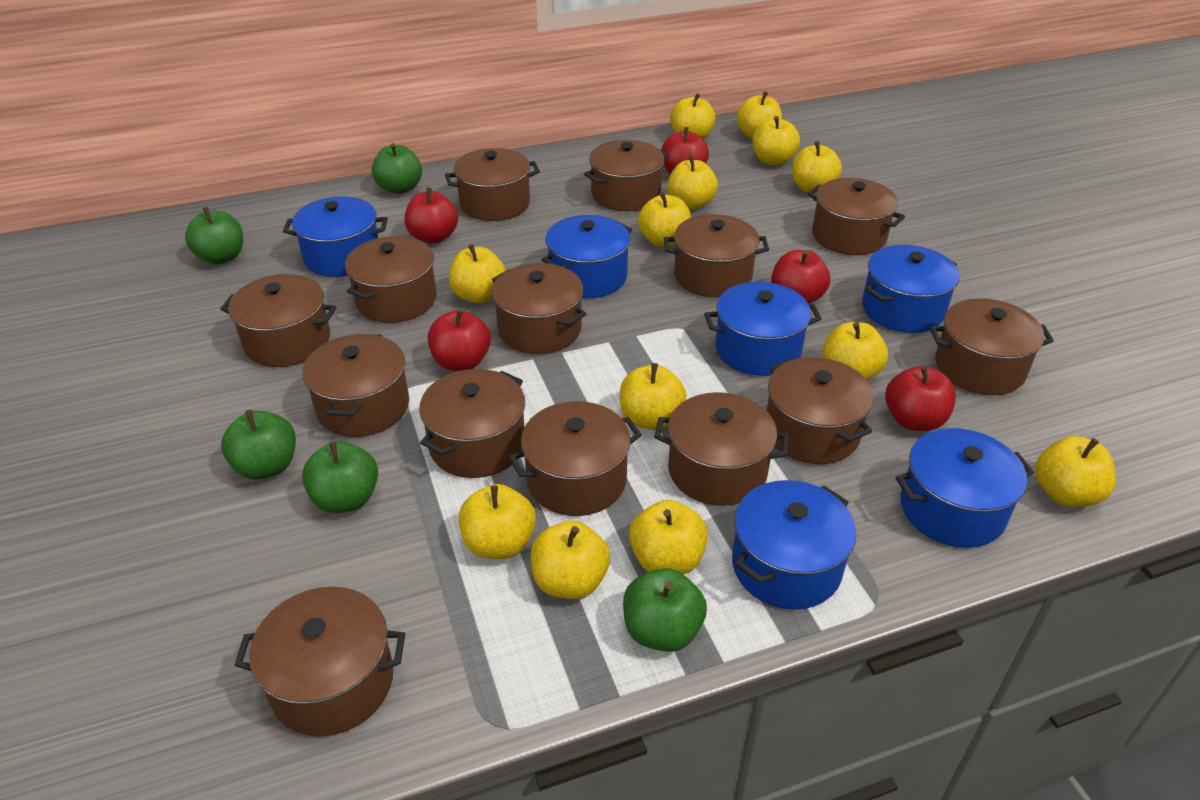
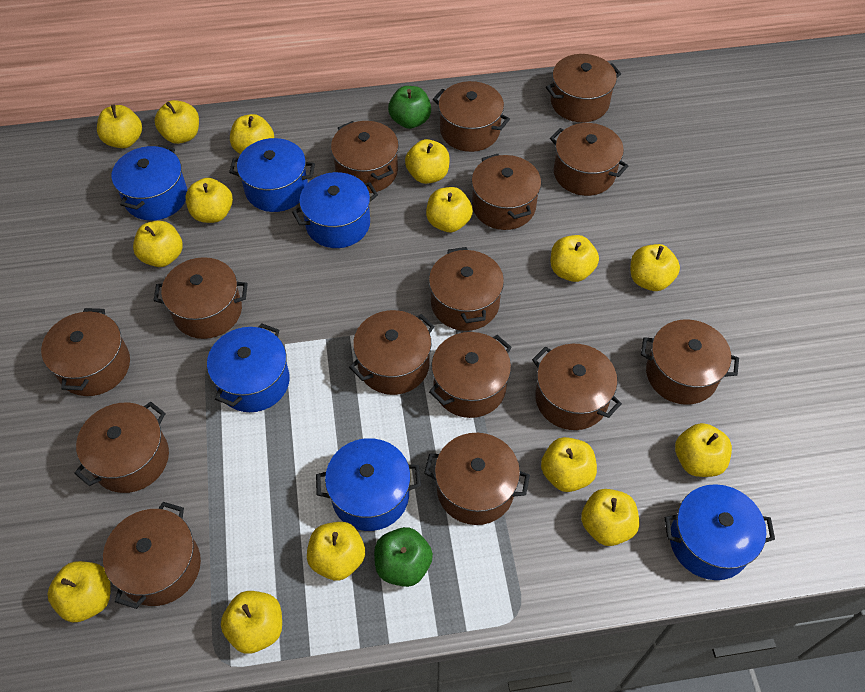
brown pot: [220,274,336,367] [235,586,405,737] [303,334,409,437] [345,236,437,323] [419,369,525,478] [445,148,540,221] [492,263,586,354] [509,401,642,516] [584,140,668,211] [654,392,789,506] [664,214,769,297] [767,357,873,464] [807,178,905,255] [930,298,1054,395] = 14 -> [41,308,130,396] [74,402,169,493] [103,502,201,609] [153,257,248,339] [331,121,399,193] [349,310,435,395] [424,433,530,525] [429,247,504,331] [429,332,512,418] [433,81,510,152] [471,154,541,230] [532,344,622,430] [546,54,621,122] [550,123,628,196] [641,319,739,405] = 15
green apple: [185,207,243,265] [221,410,296,480] [302,441,378,513] [372,143,422,194] [623,568,707,652] = 5 -> [374,527,433,587] [388,86,431,129] = 2
red apple: [405,187,458,244] [428,309,491,371] [661,127,709,175] [771,250,830,304] [885,366,956,431] = 5 -> none = 0
yellow apple: [449,244,506,303] [459,484,536,559] [531,521,610,599] [620,363,687,430] [629,500,708,574] [638,192,691,247] [667,156,718,210] [670,93,716,139] [737,91,782,140] [753,116,800,166] [792,141,842,194] [822,322,888,380] [1035,436,1116,507] = 13 -> [47,561,110,622] [97,105,142,148] [133,221,182,267] [155,100,199,144] [185,178,233,223] [221,591,282,654] [230,114,274,154] [307,522,365,581] [405,139,450,184] [426,187,473,232] [541,437,597,492] [551,235,599,282] [581,489,639,546] [631,244,680,291] [675,423,732,477] = 15

